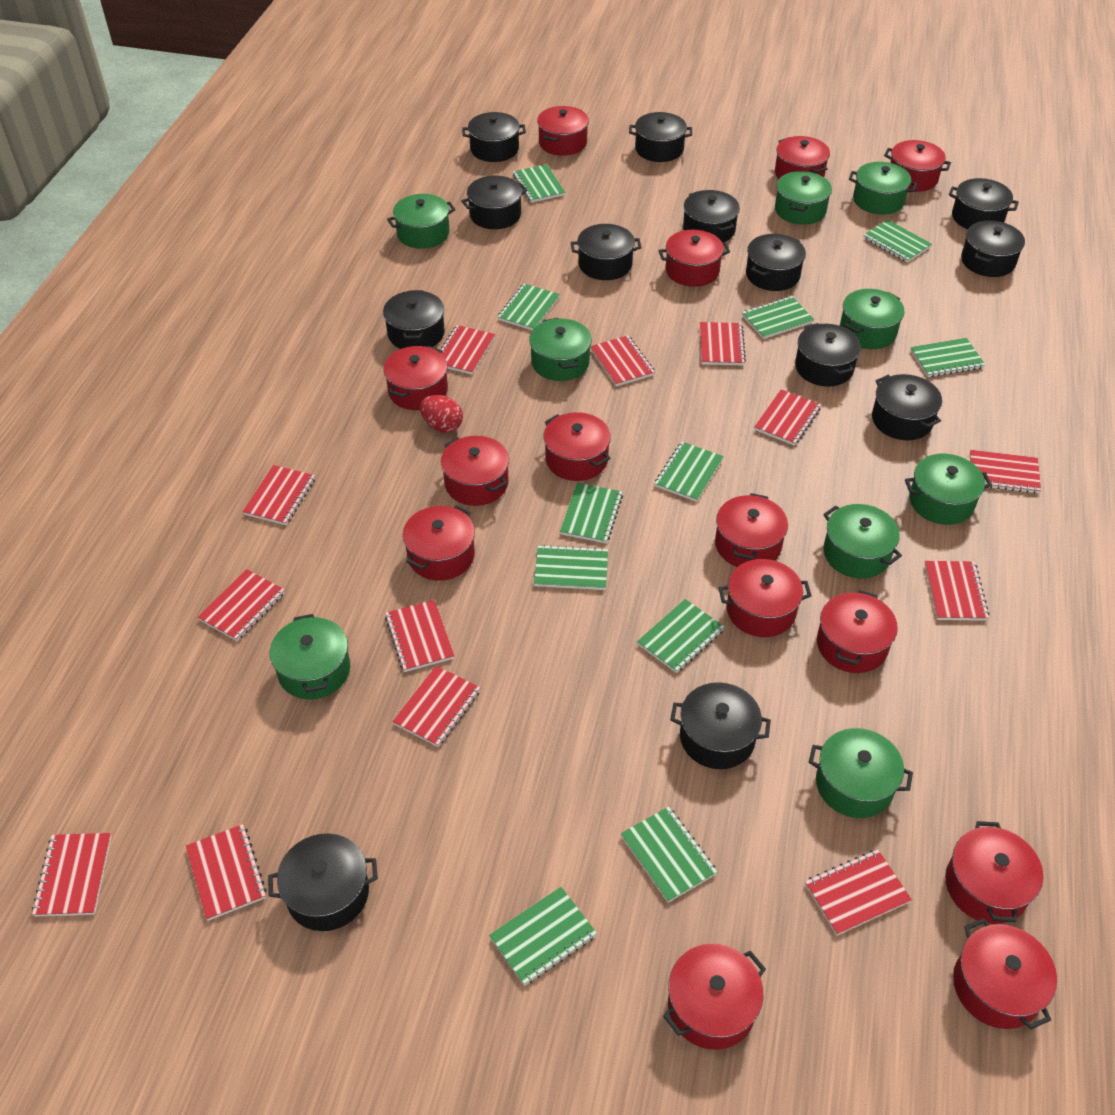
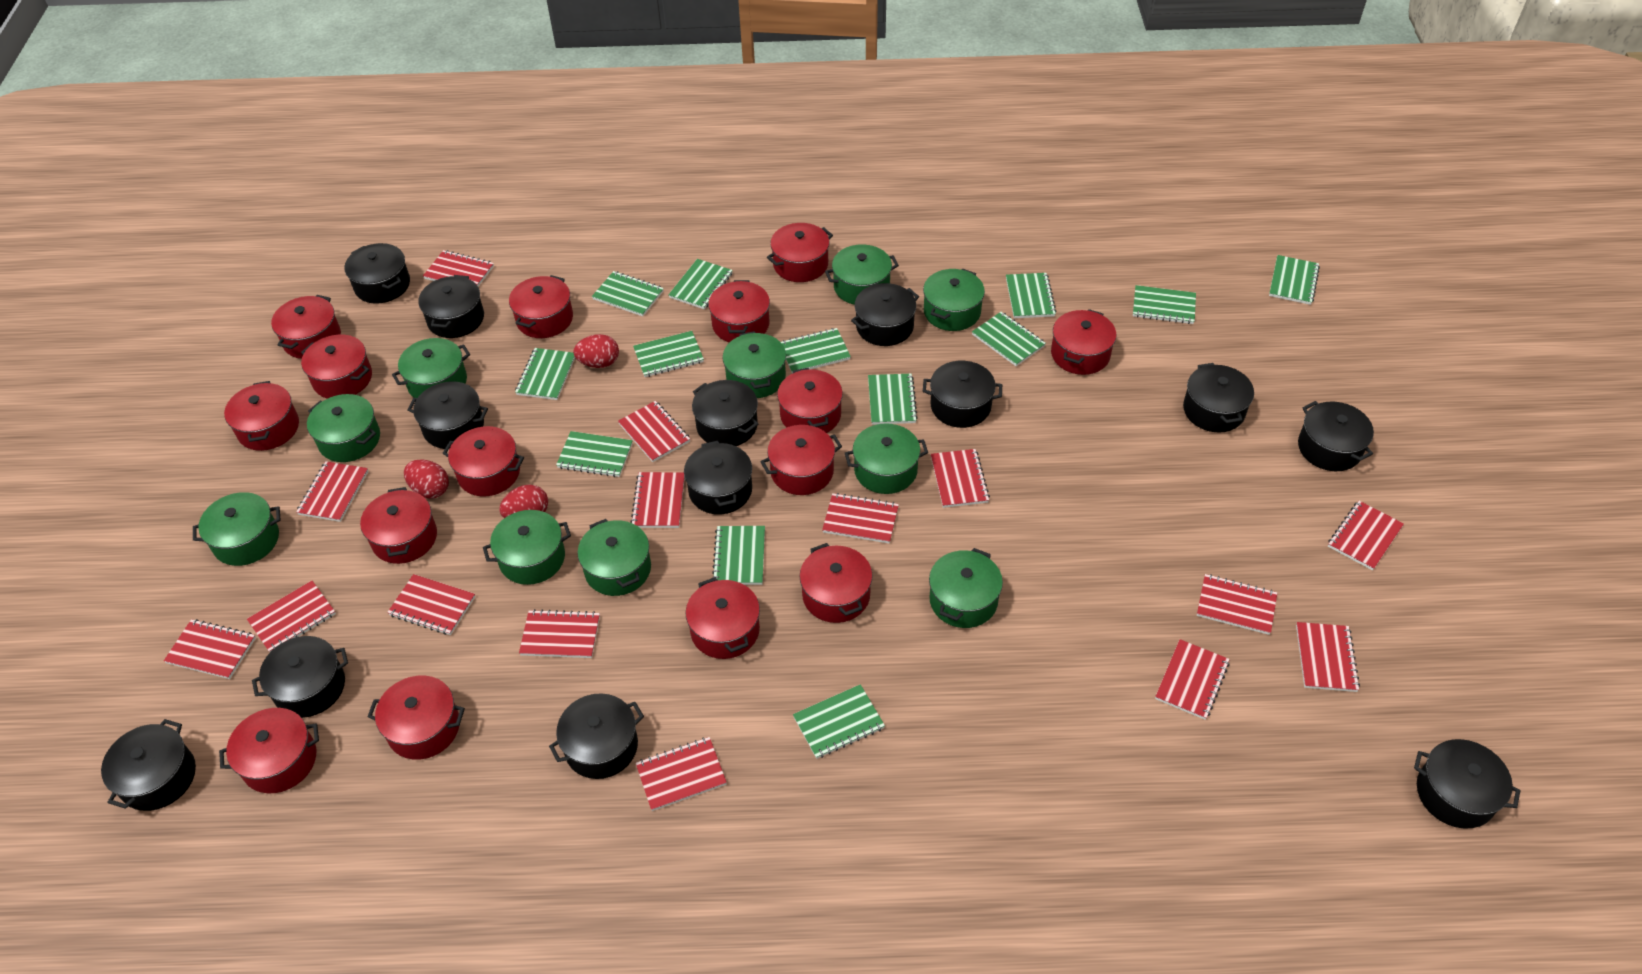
green notebook: [489,887,597,986] [498,284,560,330] [513,164,566,203] [534,545,608,590] [560,483,623,543] [621,806,717,903] [637,599,725,673] [654,442,724,502] [742,296,814,339] [864,220,932,263] [910,338,985,377] = 11 -> [515,348,575,400] [556,431,633,477] [592,271,664,316] [633,331,704,377] [668,259,733,309] [712,526,765,585] [781,328,851,374] [793,684,885,759] [868,374,918,425] [972,312,1046,366] [1006,273,1057,318] [1133,285,1196,324] [1269,255,1320,305] = 13
green pot: [270,614,350,699] [387,194,456,249] [529,318,592,381] [775,171,832,225] [809,728,913,818] [823,504,902,578] [840,289,905,349] [849,162,917,215] [905,454,992,525] = 9 -> [193,492,281,566] [307,394,380,462] [392,338,470,398] [483,510,571,585] [577,519,651,596] [722,331,786,398] [825,244,899,305] [845,423,928,494] [923,269,985,331] [929,548,1003,628] = 10
red egg: [420,395,463,433] = 1 -> [404,460,449,498] [499,484,548,518] [573,334,619,368] = 3
red notebook: [32,833,112,917] [186,824,267,921] [198,569,285,641] [242,465,315,525] [385,600,455,672] [392,666,481,747] [441,325,495,375] [590,335,655,386] [700,322,746,366] [754,389,821,446] [805,849,912,935] [924,561,990,621] [970,450,1041,494] = 13 -> [164,619,256,679] [247,581,336,652] [296,461,368,522] [387,574,475,635] [423,250,494,286] [519,609,600,658] [618,401,690,462] [630,472,685,528] [636,737,727,811] [822,493,899,543] [931,449,990,508] [1155,639,1230,720] [1197,574,1277,635] [1296,622,1360,692] [1328,501,1404,570] = 15
red pot: [383,346,448,410] [403,505,475,581] [441,436,509,506] [537,106,589,156] [544,412,611,481] [658,230,730,287] [663,944,766,1050] [715,493,788,567] [719,559,812,637] [775,136,830,179] [817,590,898,673] [884,140,951,192] [945,821,1043,924] [953,918,1057,1029] = 14 -> [219,708,319,793] [224,381,299,451] [271,295,341,359] [301,335,372,399] [360,487,437,564] [368,676,465,760] [442,426,524,496] [509,275,573,338] [685,577,760,659] [708,280,770,342] [760,425,842,495] [767,223,833,282] [777,368,843,433] [799,543,873,623] [1051,309,1116,375] = 15

